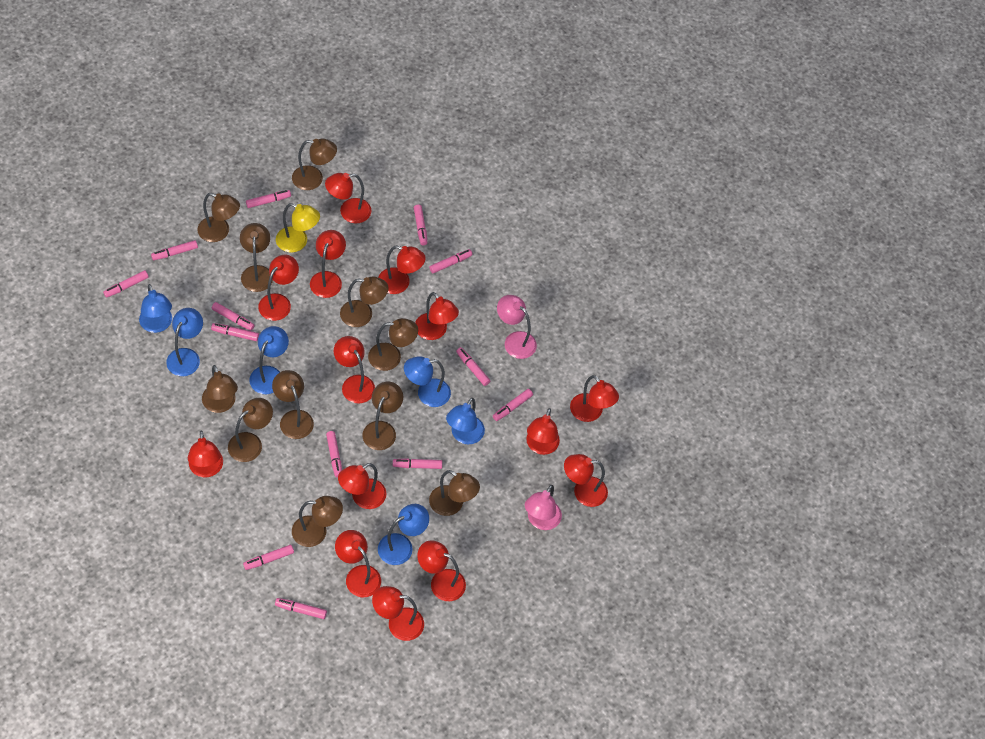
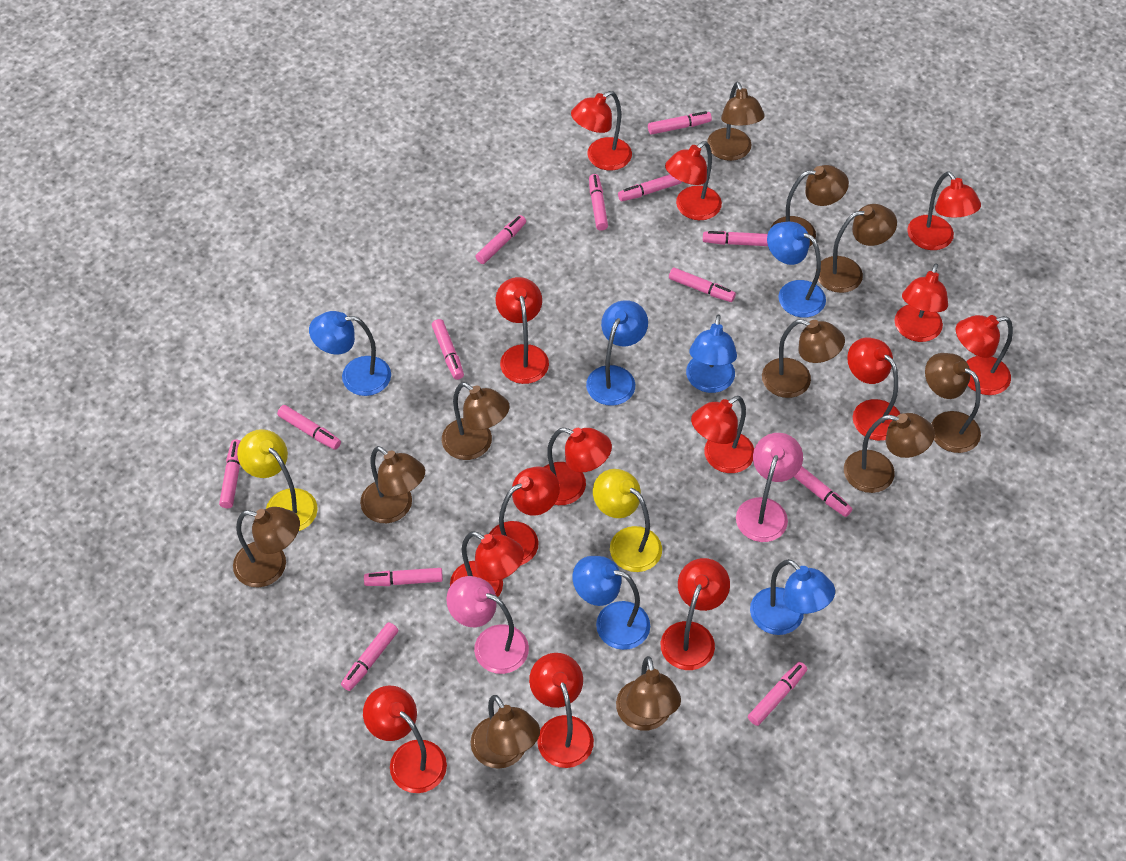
yellow lamp: [276,203,320,253] = 1 -> [237,429,318,531] [593,469,662,572] = 2

